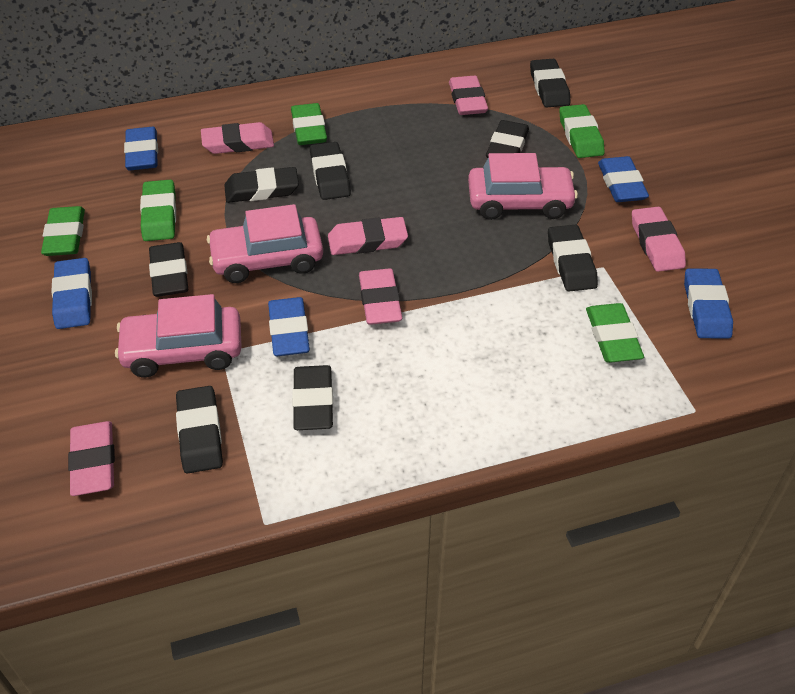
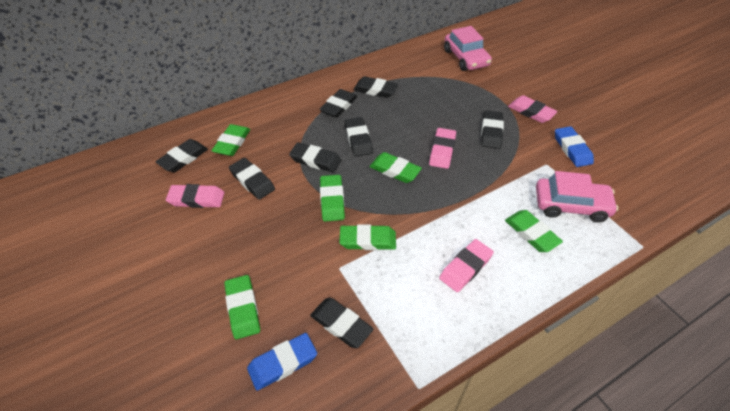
blue eraser: [51,258,92,329] [124,127,158,170] [268,297,310,356] [598,156,649,202] [684,268,733,339] = 5 -> [247,333,317,391] [555,126,594,167] = 2
green eraser: [41,206,85,256] [140,180,176,241] [291,103,327,145] [559,104,605,158] [586,303,644,363] = 5 -> [212,124,250,156] [224,275,260,339] [320,175,345,222] [339,224,396,250] [369,152,422,183] [505,210,563,252] = 6
pink car: [115,294,242,378] [207,204,323,283] [468,153,578,220] = 3 -> [444,26,492,71] [536,171,618,223] = 2
pink eraser: [68,421,115,496] [201,122,274,154] [328,217,408,255] [359,268,402,325] [449,76,488,115] [632,206,686,272] = 6 -> [166,184,224,208] [429,128,456,169] [439,239,494,292] [508,95,558,123] = 4

